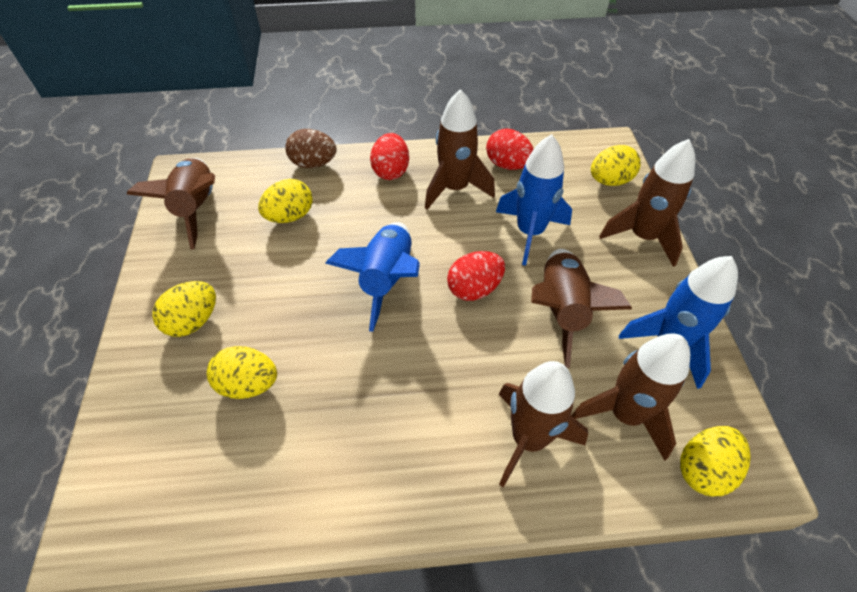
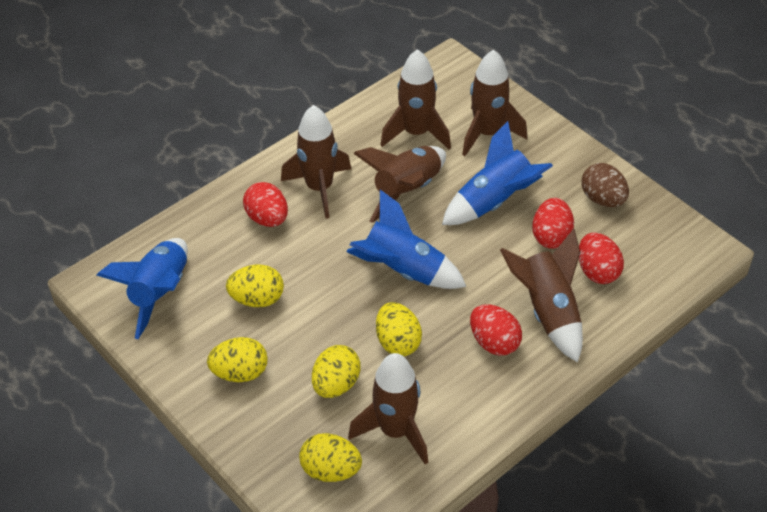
red egg: [370,133,409,180] [447,251,505,301] [486,128,534,170] = 3 -> [243,182,288,227] [470,304,522,356] [532,198,574,249] [579,232,624,284] = 4

